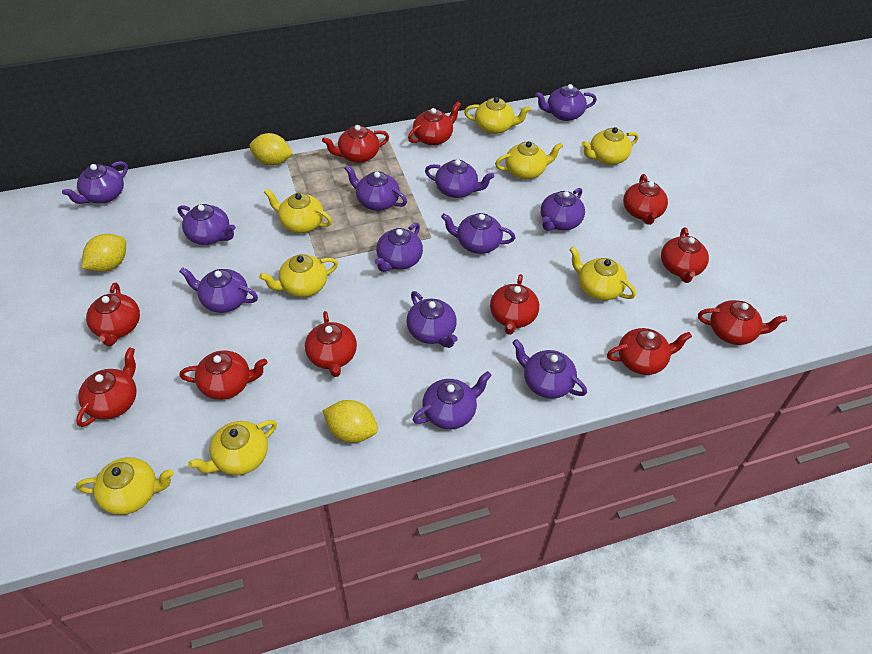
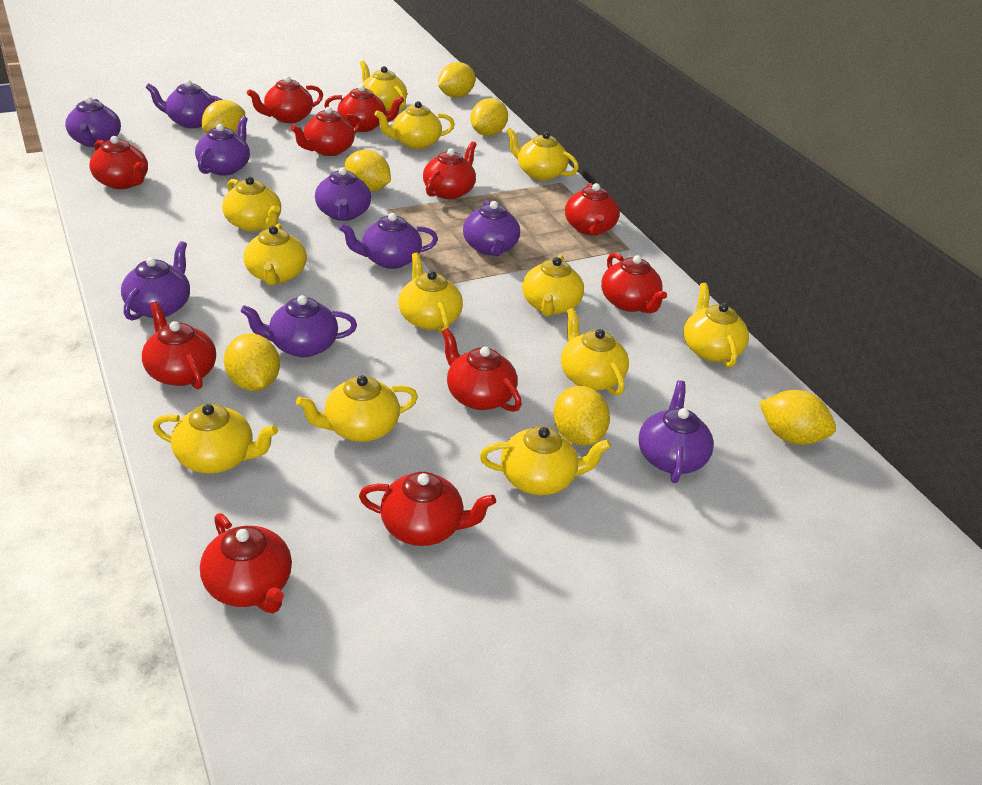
purple teapot: [62,161,128,204] [178,204,236,245] [179,267,258,313] [345,165,407,211] [375,223,423,272] [406,291,458,348] [413,371,492,429] [425,159,494,198] [441,213,516,254] [512,339,587,399] [535,84,597,121] [541,188,585,231] = 12 -> [65,96,121,147] [121,241,190,321] [145,80,223,128] [195,116,250,176] [240,295,357,357] [315,167,371,221] [339,213,438,269] [463,200,520,256] [638,380,714,483] = 9
yellow lemon: [82,234,126,272] [249,133,293,166] [323,400,378,443] = 3 -> [202,100,245,134] [224,333,280,391] [345,150,391,192] [438,62,475,98] [470,98,508,136] [554,386,610,445] [759,390,836,445] = 7
yellow teapot: [76,457,174,515] [188,420,277,475] [259,254,338,297] [264,189,332,233] [464,97,531,134] [495,141,563,179] [569,246,636,300] [582,127,638,165] = 8 -> [153,404,278,474] [222,177,281,232] [244,224,307,285] [296,375,418,442] [360,61,407,111] [374,101,455,149] [398,252,463,333] [480,426,611,495] [506,128,579,181] [522,255,584,316] [561,308,629,396] [684,283,749,368] = 12

